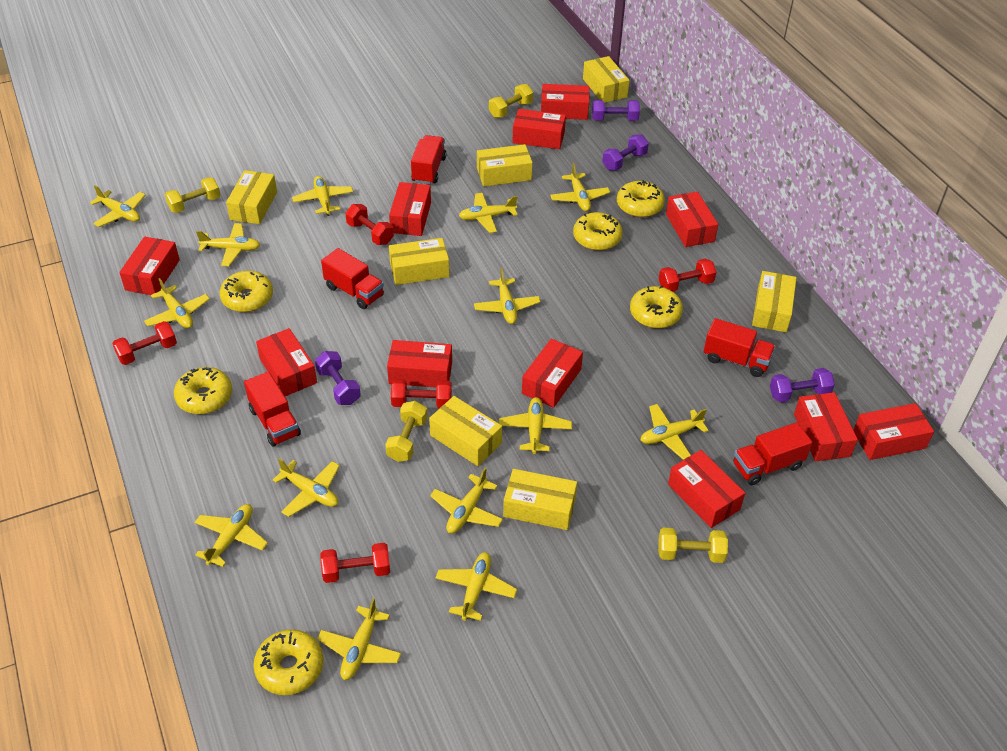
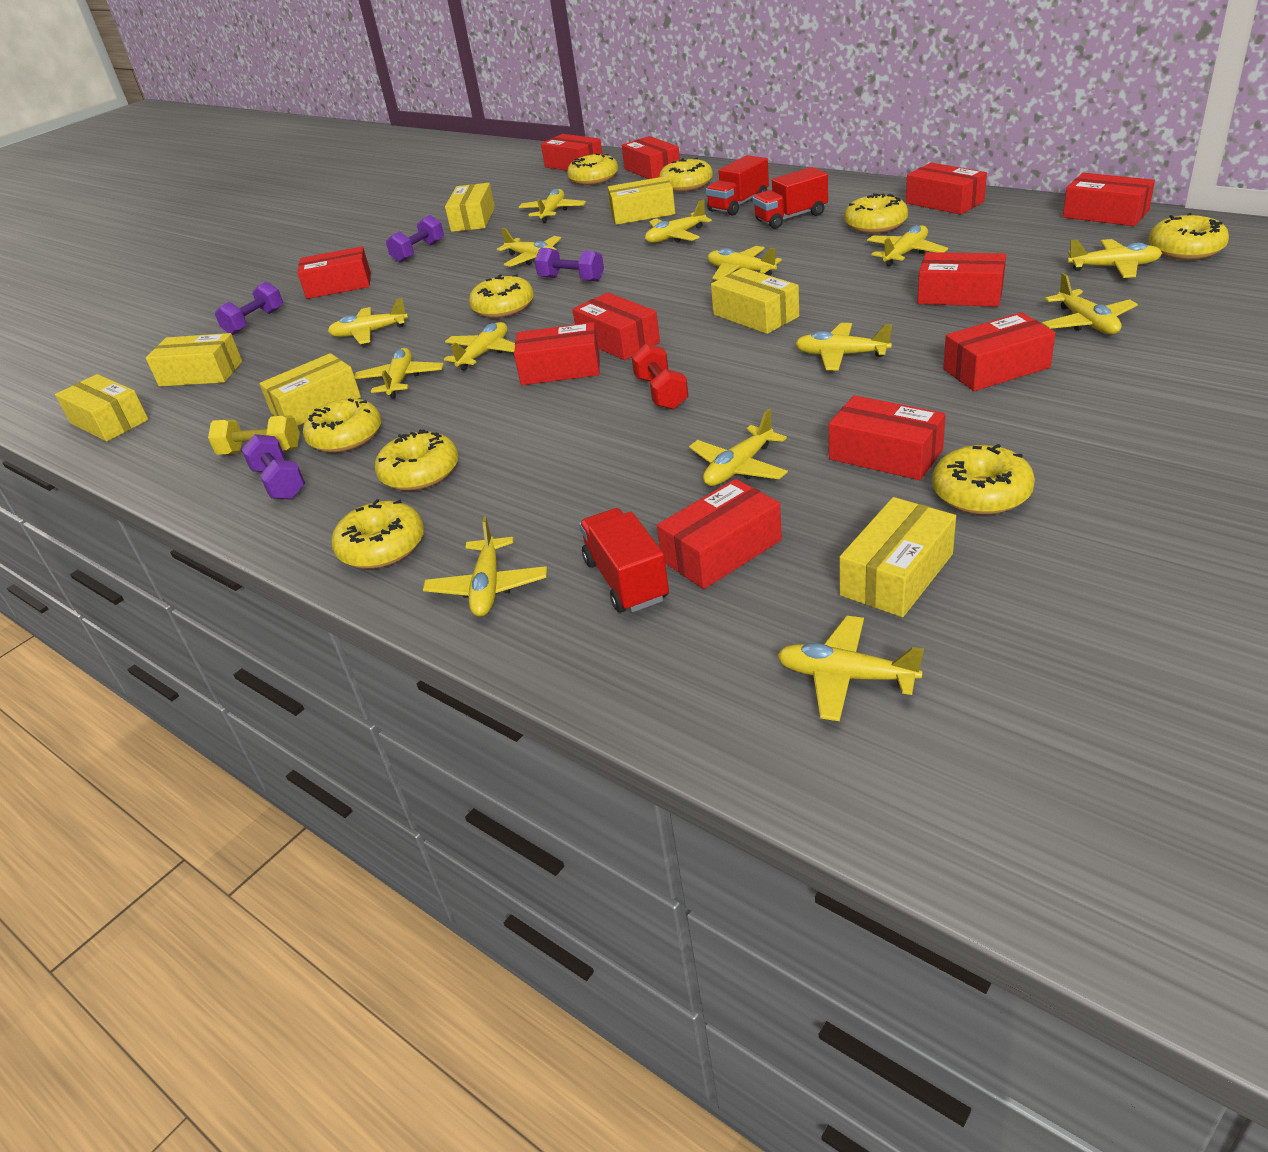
red dumbbell: [112,321,177,365] [320,543,390,583] [345,204,394,245] [391,379,452,408] [659,259,716,292] = 5 -> [631,343,689,410] = 1
red truck: [244,371,301,447] [321,248,384,309] [411,135,446,184] [704,318,776,377] [733,422,812,485] = 5 -> [579,508,669,612] [706,155,769,216] [753,167,828,229] = 3
yellow donut: [174,367,232,414] [220,271,273,312] [253,629,323,695] [573,212,623,251] [617,180,665,217] [630,286,683,328] = 6 -> [303,398,382,453] [331,499,424,569] [375,429,459,491] [469,274,534,318] [567,153,618,185] [659,158,713,192] [844,193,908,233] [932,444,1035,515] [1149,213,1229,260] = 9
yellow dumbbell: [165,177,221,213] [385,401,427,462] [489,84,533,118] [658,528,728,563] = 4 -> [208,416,300,455] = 1

